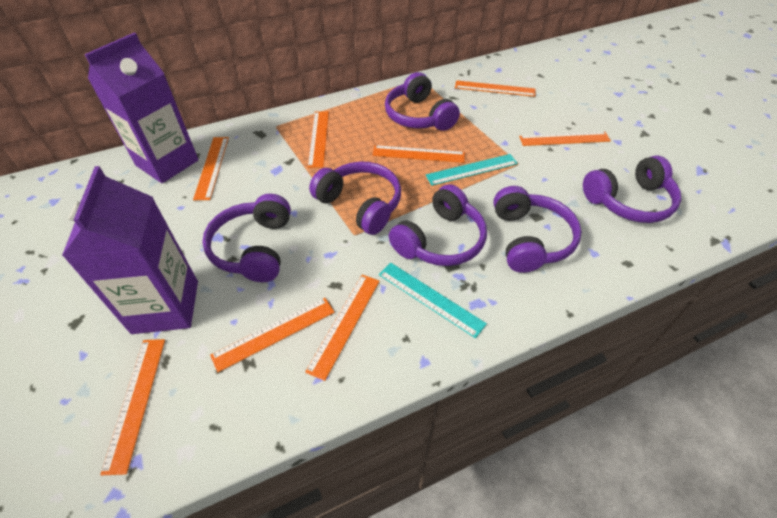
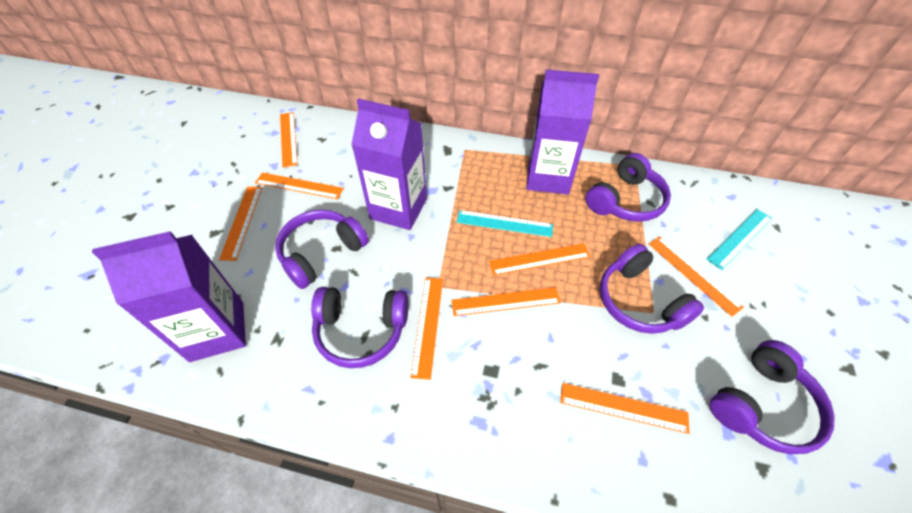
purple carton: [62,166,198,334] [85,32,198,183] = 2 -> [92,231,246,362] [351,99,427,230] [526,70,599,194] = 3
purple headphones: [202,194,291,282] [309,162,401,235] [385,72,460,131] [389,184,487,266] [493,186,582,273] [583,156,681,223] = 6 -> [275,210,369,289] [311,287,409,368] [586,153,671,222] [600,244,704,334] [710,340,835,454] = 5

